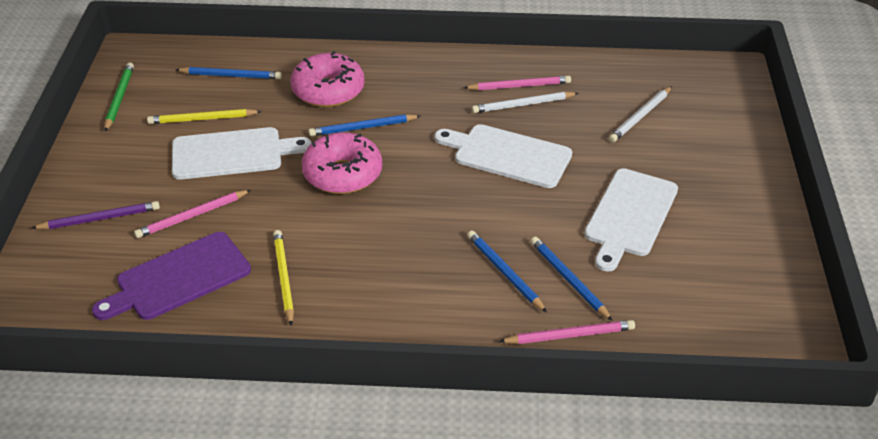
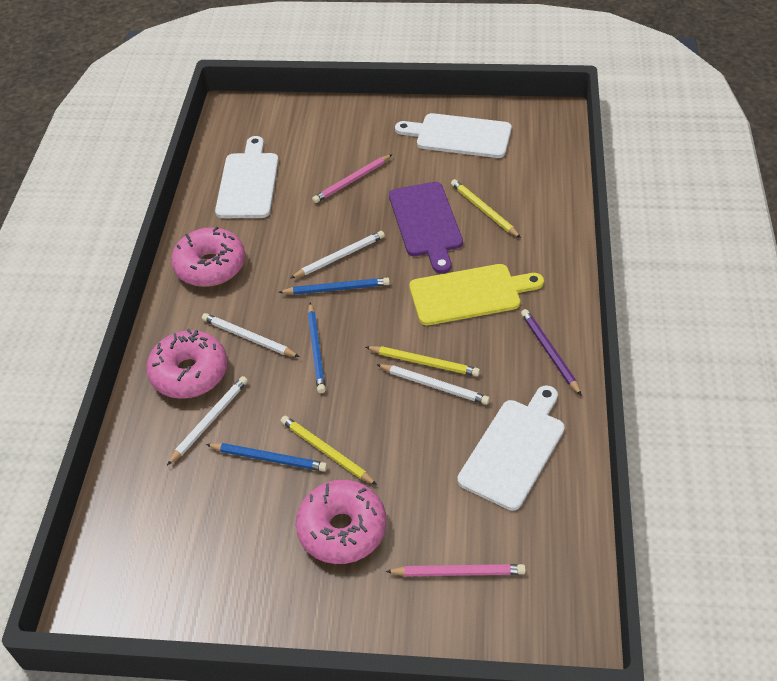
blue pencil: [176,67,282,79] [309,114,420,136] [467,230,547,312] [531,236,613,321] = 4 -> [206,443,327,472] [278,278,390,295] [308,303,326,393] = 3
green pencil: [105,62,134,132] = 1 -> none = 0
pink donut: [291,51,365,107] [302,132,382,194] = 2 -> [146,329,228,399] [171,226,245,287] [296,480,386,564] = 3
pink pencil: [134,190,251,238] [464,76,571,90] [499,320,635,344] = 3 -> [312,154,393,203] [385,564,526,576] = 2
white pencil: [472,92,578,113] [609,86,672,142] = 2 -> [167,376,248,465] [202,313,300,357] [291,231,385,278] [376,364,490,405] = 4
yellow cutting board: none = 0 -> [409,264,544,325] = 1
yellow pencil: [147,109,262,124] [273,230,294,326] = 2 -> [281,416,377,485] [366,346,480,376] [451,179,521,238] = 3

